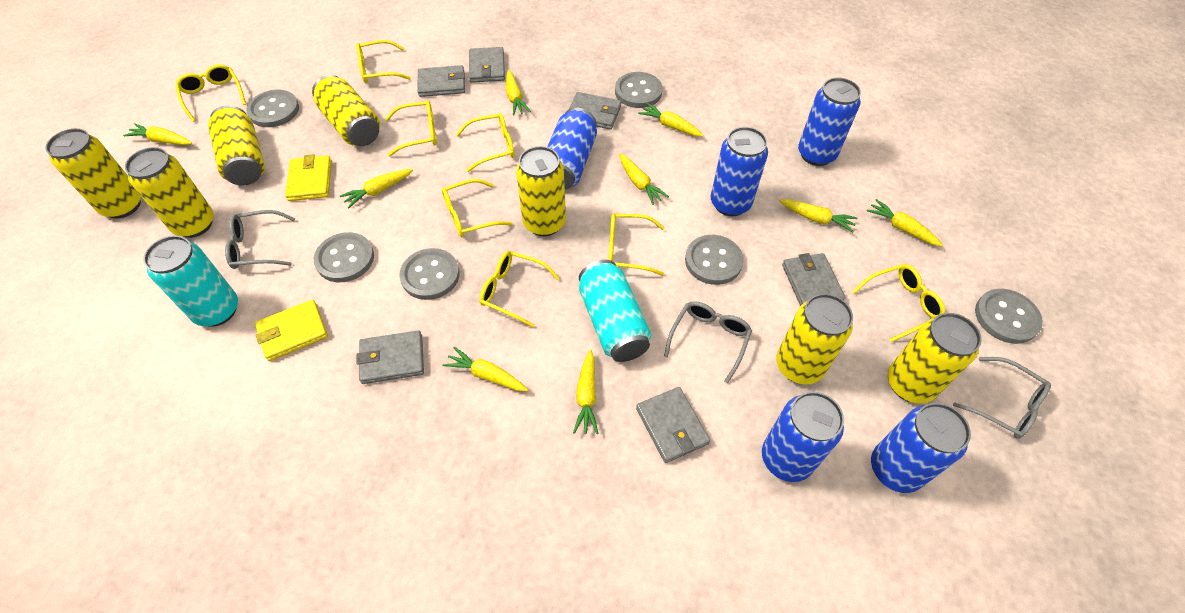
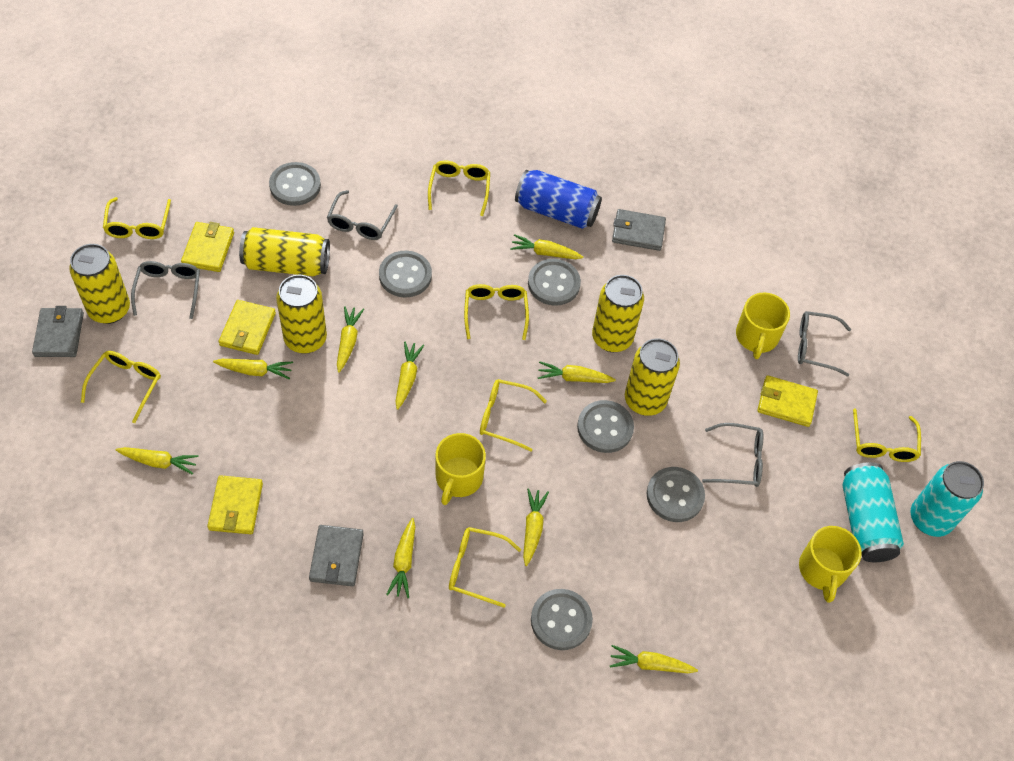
blue can: [547,108,597,190] [711,127,768,216] [762,392,844,482] [798,78,861,166] [871,403,971,493] = 5 -> [515,170,602,229] = 1
grey glasses: [225,210,295,269] [664,301,752,384] [953,357,1051,439] = 3 -> [131,261,200,319] [327,190,398,240] [702,423,763,487] [798,311,851,377] = 4
grey wallet: [357,330,424,384] [417,65,465,97] [469,47,505,83] [569,92,621,130] [636,387,710,463] [782,253,846,306] = 6 -> [32,306,84,357] [309,525,364,586] [612,209,666,251] = 3
yellow can: [45,128,141,219] [125,147,214,238] [208,105,265,185] [312,75,380,146] [516,146,566,236] [776,294,853,385] [888,313,982,404] = 7 -> [69,244,130,324] [239,227,330,276] [276,275,327,354] [592,275,644,352] [625,338,680,416] = 5
yellow glasses: [175,64,246,122] [356,40,411,83] [385,101,437,156] [442,179,513,237] [456,113,515,172] [479,251,560,328] [608,214,665,276] [852,264,945,342] = 8 -> [81,351,161,423] [103,197,171,239] [428,160,490,216] [449,527,521,608] [464,284,529,340] [480,379,547,452] [853,408,921,462] = 7
yellow mug: none = 0 -> [435,433,486,505] [736,293,790,359] [799,526,862,603] = 3
yellow wallet: [255,300,328,361] [285,154,332,201] = 2 -> [181,222,234,272] [207,475,263,534] [219,300,276,355] [757,375,818,427] = 4

